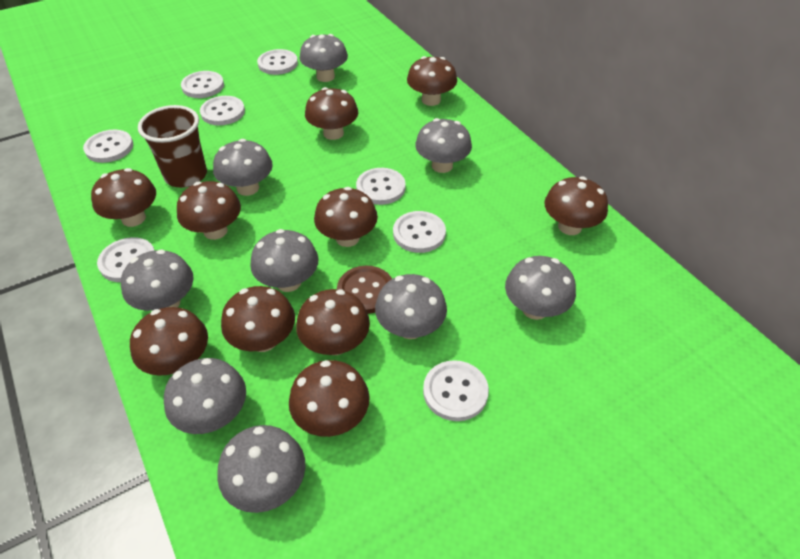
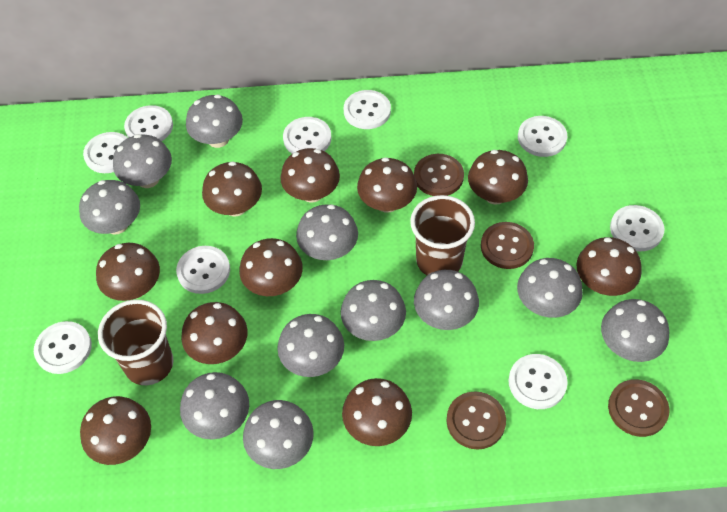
brown button: [337,266,392,314] = 1 -> [414,154,464,196] [446,391,506,450] [481,222,534,269] [608,379,670,437] = 4
brown cup: [138,105,207,188] = 1 -> [98,300,173,385] [410,195,475,275] = 2
grey mushroom: [121,249,194,311] [164,358,246,434] [213,139,273,196] [217,425,305,513] [250,229,319,292] [300,34,348,82] [375,274,447,339] [415,118,472,173] [505,256,576,320] = 9 -> [79,180,140,235] [113,134,172,188] [180,372,249,440] [186,94,243,148] [243,400,314,469] [277,314,344,377] [296,204,358,260] [341,280,406,341] [414,270,479,330] [517,258,583,318] [601,299,669,362] = 11
white button: [83,130,133,163] [97,237,154,282] [181,71,224,98] [200,96,245,125] [257,49,298,75] [356,168,406,205] [393,211,446,253] [423,360,489,421] = 8 -> [34,321,92,374] [83,132,127,173] [124,105,173,141] [176,246,230,294] [283,117,331,154] [344,90,391,129] [508,354,568,409] [518,116,567,157] [610,205,664,251] = 9

